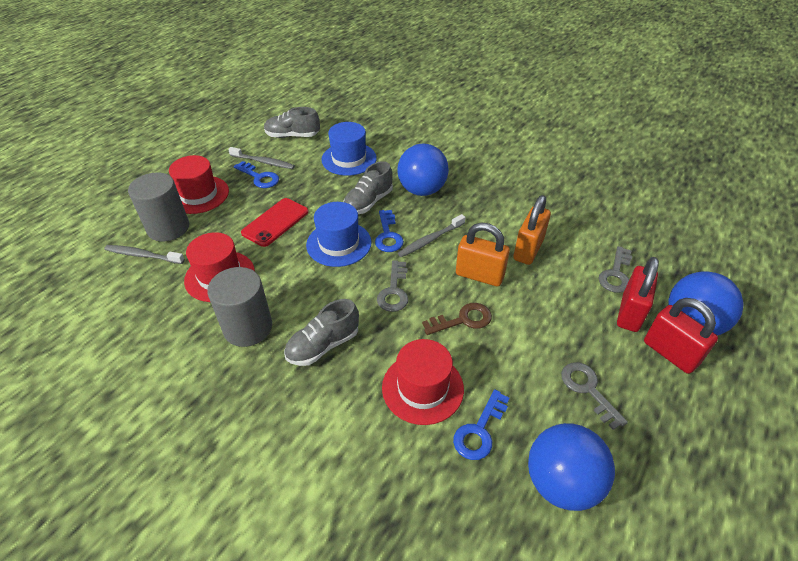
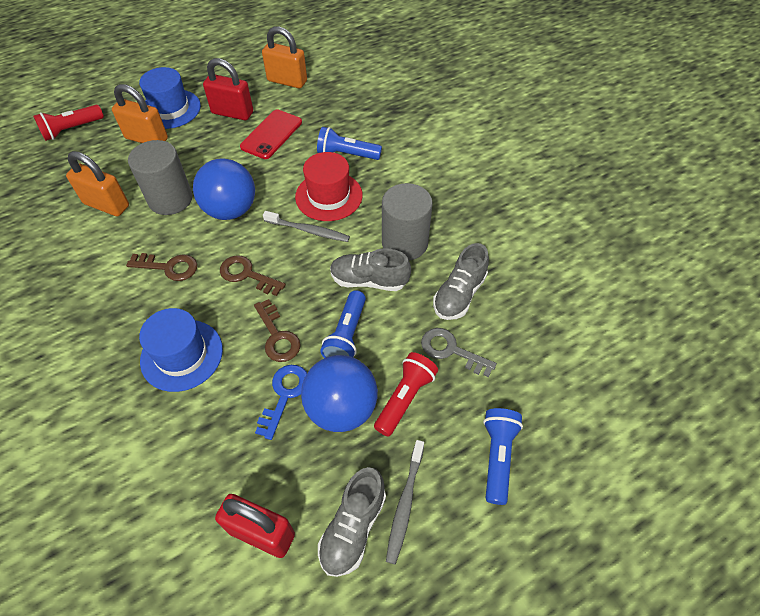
blue ball: [397,144,449,196] [528,423,615,511] [668,271,744,336] = 3 -> [193,158,255,220] [301,355,378,432] = 2
blue flashlight: none = 0 -> [317,127,382,160] [320,290,366,358] [483,408,523,505] = 3
blue key: [234,161,279,188] [375,210,404,252] [453,389,509,460] = 3 -> [255,365,307,440] = 1
brown key: [422,303,492,335] = 1 -> [126,253,197,281] [220,255,286,296] [254,299,301,362] = 3
grey key: [377,260,408,312] [561,362,628,430] [598,246,632,293] = 3 -> [421,328,497,377] = 1
grey toothbrush: [104,245,185,264] [228,147,295,169] [398,214,465,257] = 3 -> [263,211,350,242] [386,440,424,564] = 2
orange padlock: [456,223,510,286] [513,195,551,265] = 2 -> [66,151,129,217] [112,84,168,143] [262,26,307,88] = 3
red flashlight: none = 0 -> [33,105,104,141] [374,352,438,437] = 2
red hat: [169,155,229,214] [184,232,255,302] [382,339,464,425] = 3 -> [295,152,363,221] = 1

